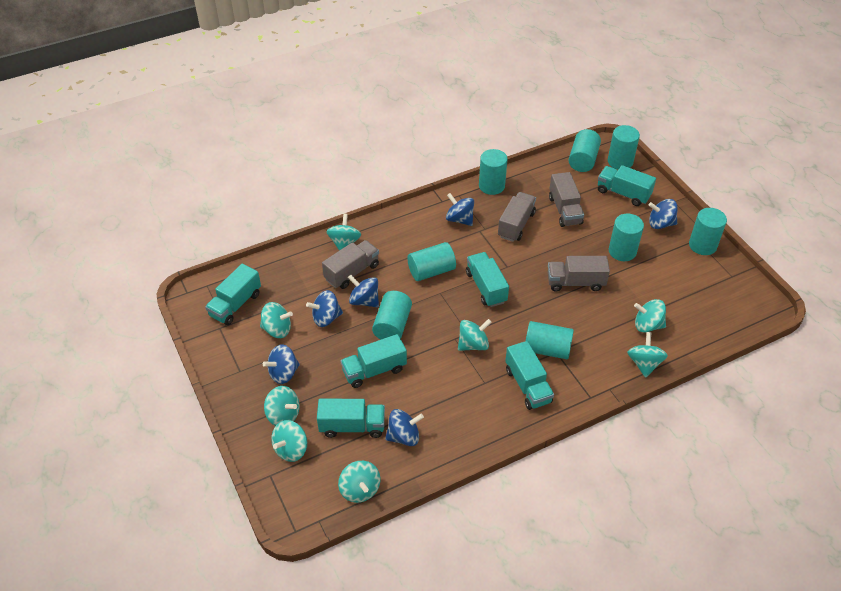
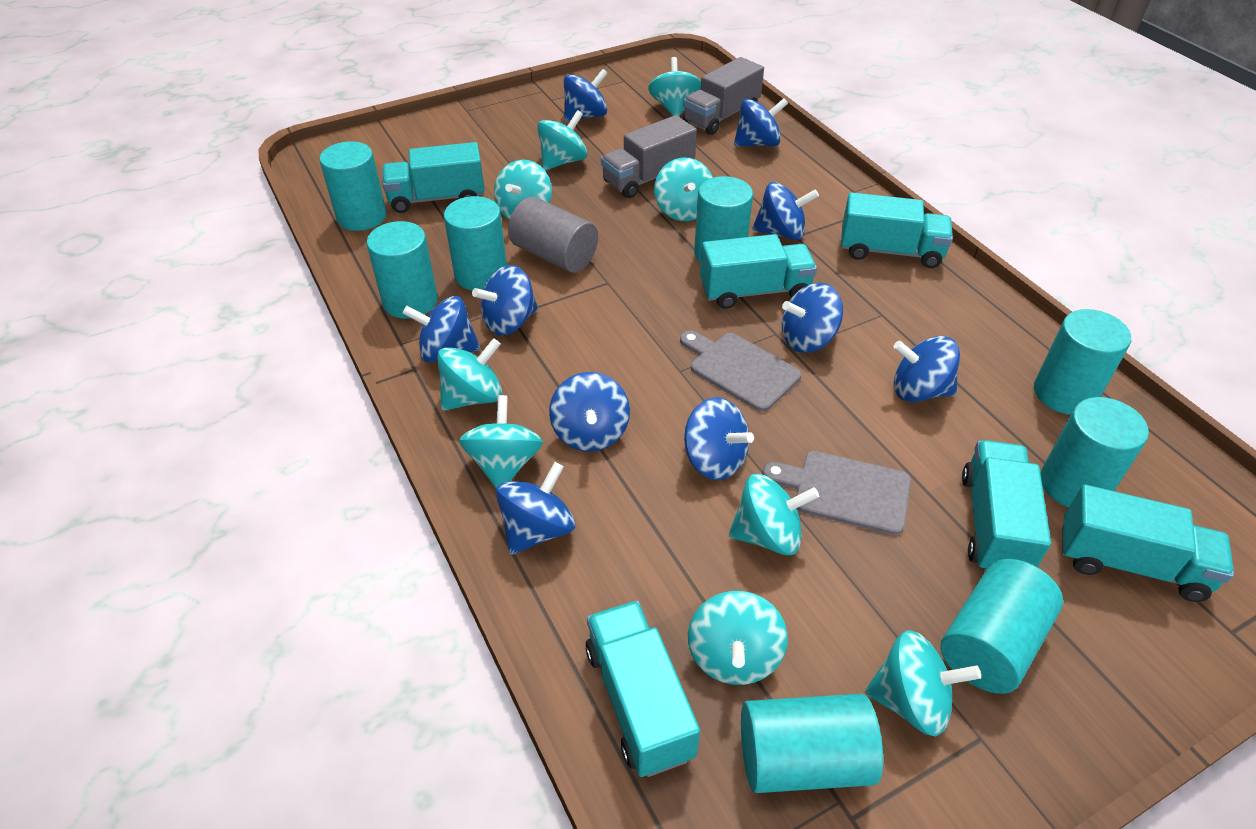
blue spinning top: [263,344,300,384] [306,290,343,327] [348,275,379,307] [385,409,424,446] [446,193,474,226] [649,199,678,229] = 6 -> [403,296,480,363] [472,265,538,336] [496,462,575,555] [549,372,630,451] [564,69,608,122] [684,397,754,480] [734,98,788,147] [752,182,819,240] [782,283,843,353] [893,336,960,402] = 10
grey cutting board: none = 0 -> [680,330,801,412] [763,451,911,535] = 2
grey cylinder: none = 0 -> [508,197,598,273] = 1
grey truck: [322,240,379,289] [498,192,536,242] [548,256,610,291] [549,172,584,227] = 4 -> [601,115,697,198] [683,57,764,135] = 2
turquoise spinning top: [260,302,293,338] [264,386,300,426] [271,420,307,462] [326,214,361,251] [338,461,381,503] [458,319,492,351] [627,332,668,378] [634,299,666,333] = 8 -> [437,338,503,411] [459,395,543,488] [494,160,552,220] [537,110,588,170] [648,57,701,117] [654,158,713,221] [688,591,788,685] [729,474,819,555] [865,630,981,736] = 9

